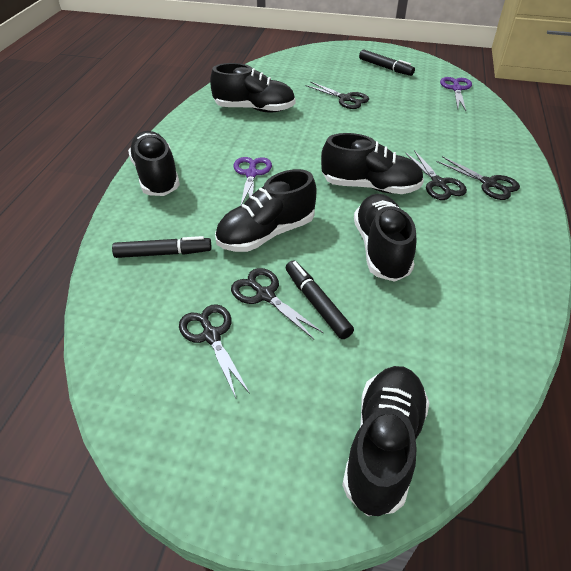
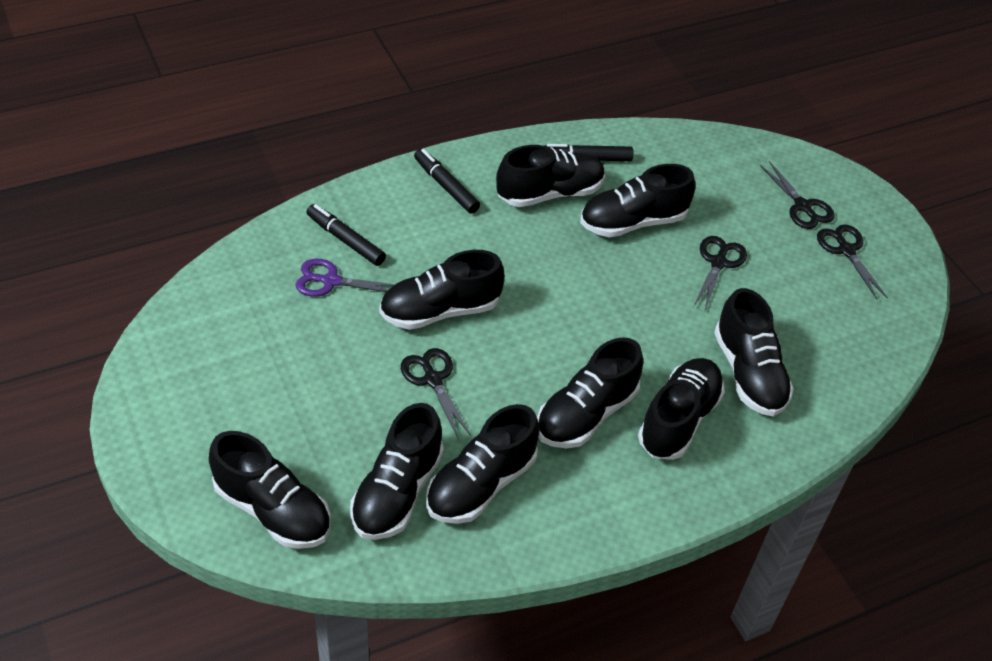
black scissors: [179,304,250,398] [231,268,323,339] [306,81,369,109] [406,150,467,200] [436,156,520,200] = 5 -> [401,348,471,439] [693,236,747,310] [760,161,835,229] [817,224,888,300] = 4
black shoe: [128,131,180,196] [210,63,295,112] [215,169,316,252] [321,133,424,194] [342,366,429,516] [354,194,416,282] = 6 -> [209,431,331,549] [350,403,444,540] [379,250,505,330] [426,404,540,524] [496,145,605,207] [537,337,643,448] [580,164,696,238] [638,358,725,460] [714,288,794,416] = 9
purple scissors: [234,157,272,205] [440,77,472,111] = 2 -> [295,258,395,297] = 1

